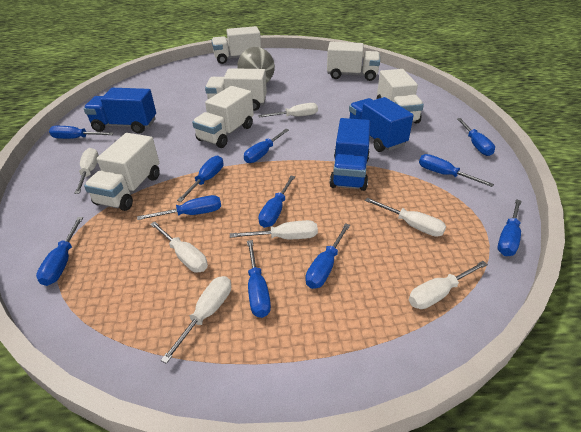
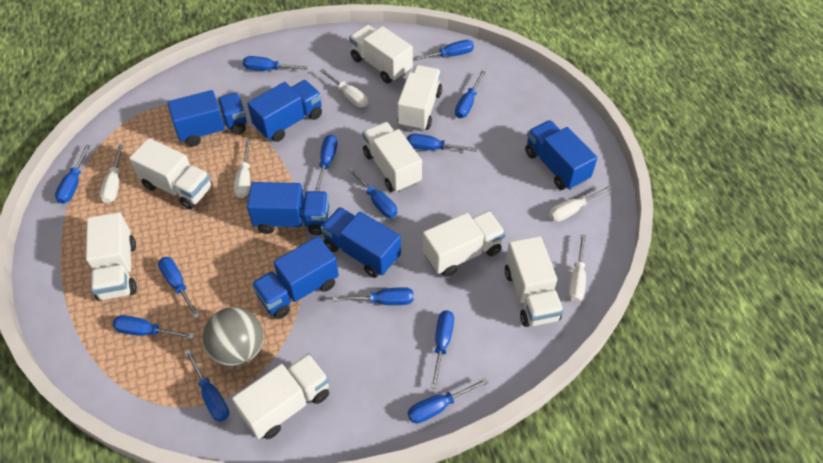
blue screwdriver: [36,217,83,286] [49,126,114,139] [137,195,221,220] [177,156,223,202] [244,129,289,163] [247,240,271,318] [258,176,295,228] [305,223,350,289] [419,154,494,187] [457,118,495,156] [497,199,521,256] = 11 -> [55,145,90,204] [113,315,194,339] [158,257,200,319] [185,350,229,422] [243,56,308,71] [314,135,338,191] [333,287,414,305] [349,168,397,218] [407,134,477,152] [408,378,488,423] [413,40,474,61] [431,310,454,389] [455,71,485,118] = 13
blue truck: [84,88,156,134] [330,118,370,191] [349,97,414,152] = 3 -> [168,90,247,146] [247,80,322,142] [247,182,329,235] [252,236,339,319] [321,207,401,278] [525,120,597,190] = 6
white screwdriver: [74,148,99,194] [150,221,208,273] [161,276,231,364] [230,220,318,239] [258,103,318,118] [365,198,446,237] [409,261,488,309] = 7 -> [100,144,123,203] [234,140,251,198] [320,69,368,107] [549,185,612,222] [568,234,586,303] = 5
white truck: [84,133,160,211] [192,86,254,148] [205,68,267,111] [212,26,261,64] [327,42,380,81] [377,69,424,123] = 6 -> [86,212,137,301] [129,138,213,209] [232,353,329,439] [349,25,413,83] [362,122,422,192] [397,65,442,131] [423,211,506,277] [505,236,564,327] = 8

